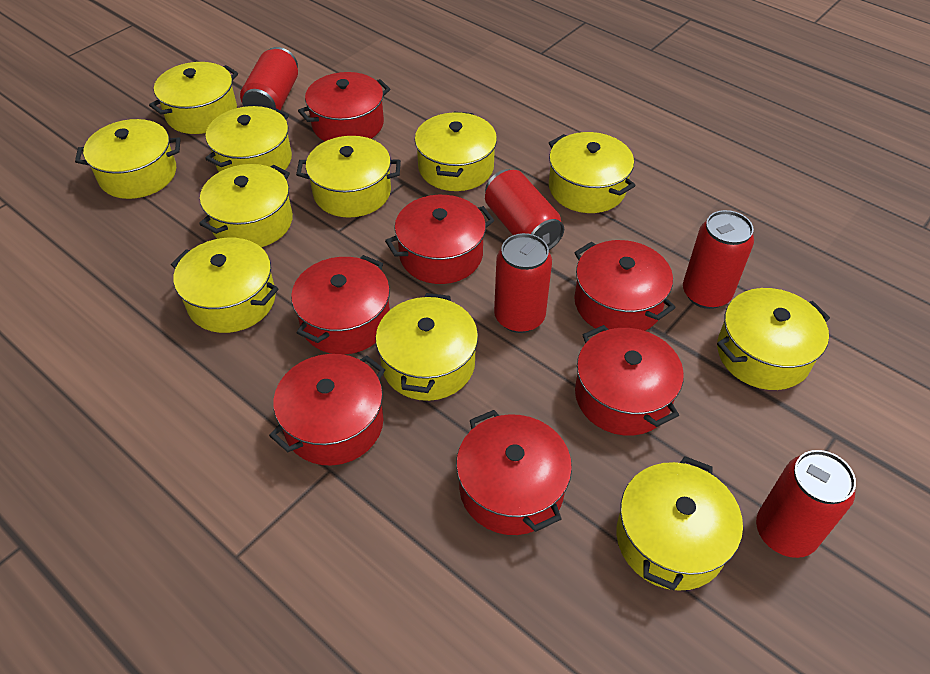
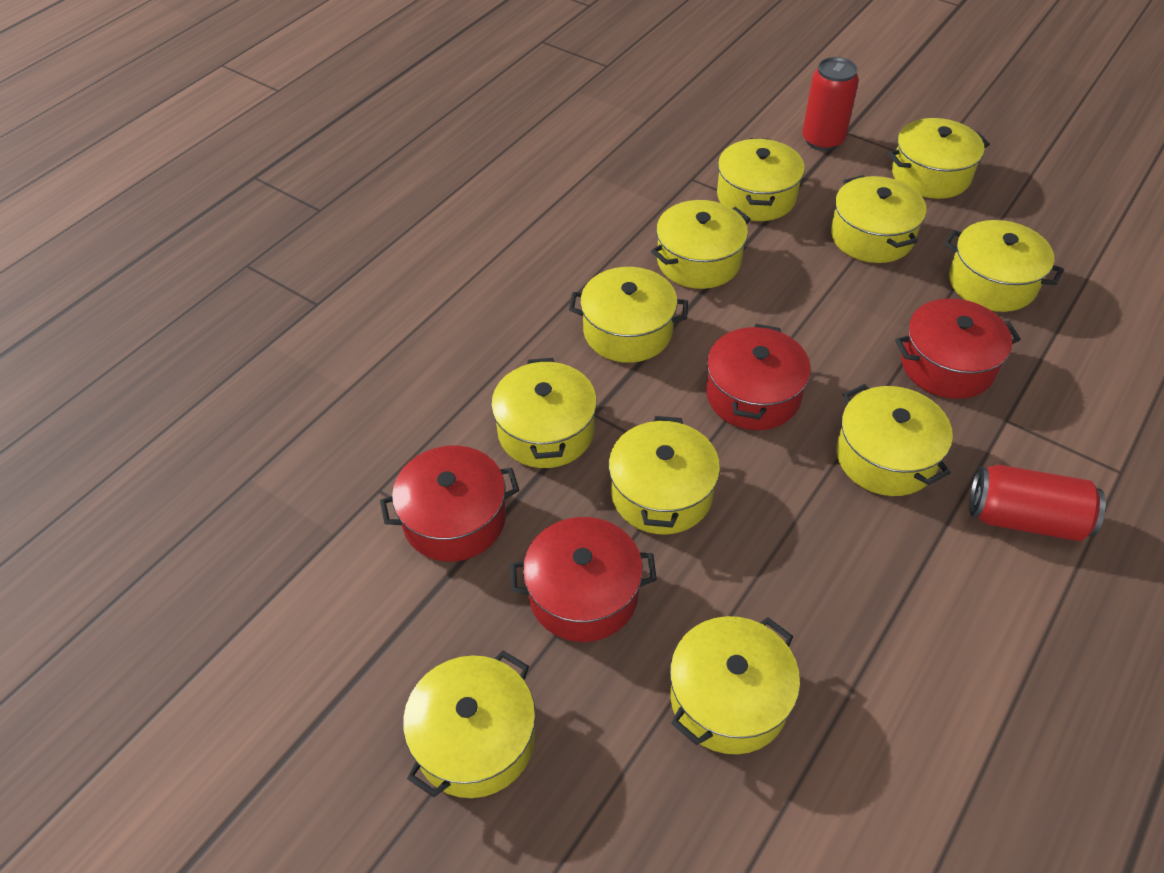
red can: [240,47,298,110] [485,169,564,250] [494,233,552,333] [683,210,754,309] [756,450,856,558] = 5 -> [802,57,859,151] [969,464,1106,541] = 2
red pot: [269,354,385,466] [291,255,390,354] [298,72,390,141] [385,195,494,284] [456,410,572,535] [574,240,676,332] [575,325,684,436] = 7 -> [380,446,519,562] [510,517,657,642] [706,324,811,430] [895,298,1021,399] = 4

